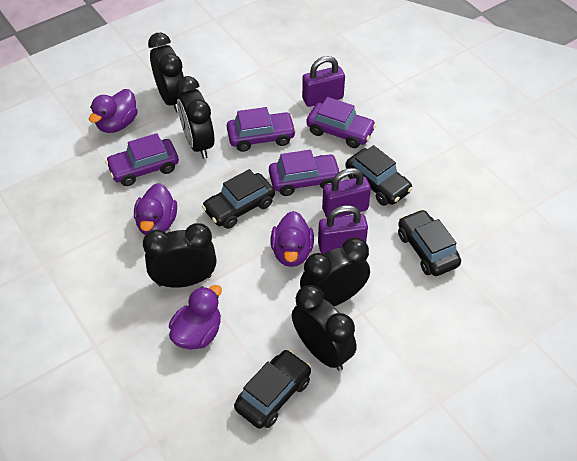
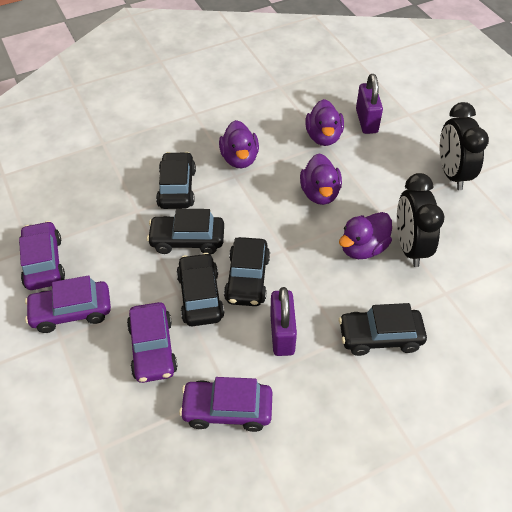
black car: [202,169,275,229] [234,349,311,429] [345,145,413,206] [398,209,461,276] = 4 -> [147,209,224,254] [156,152,196,209] [176,253,225,326] [224,237,270,306] [339,303,427,356] = 5
black clock: [143,223,216,288] [148,33,184,113] [176,76,215,159] [292,285,357,371] [300,237,370,306] = 5 -> [397,173,445,267] [440,102,489,190] = 2
purple padlock: [302,56,345,107] [318,205,368,254] [322,168,371,218] = 3 -> [270,287,297,356] [356,74,383,134] = 2

